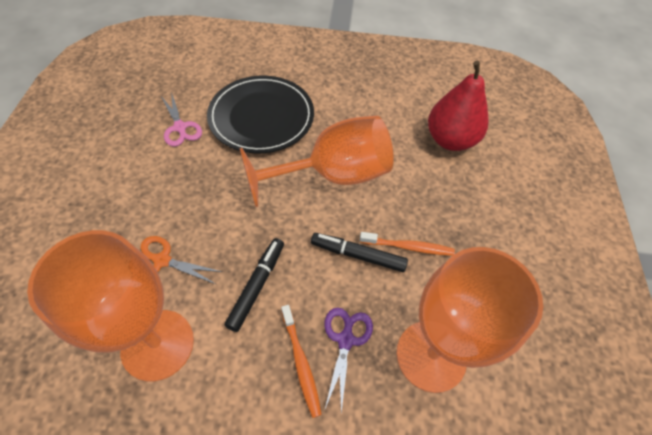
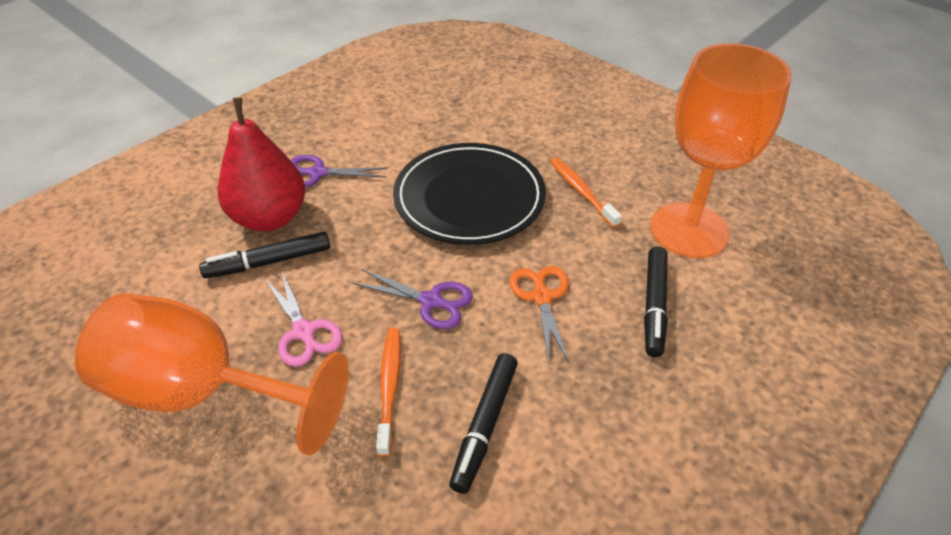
black marker: [225,238,284,332] [311,233,408,272] = 2 -> [199,232,330,278] [449,353,518,494] [644,247,668,357] = 3
orange goblet: [27,230,194,382] [240,116,394,207] [396,247,543,393] = 3 -> [75,293,349,456] [650,43,792,258] = 2
purple scissors: [324,308,373,413] = 1 -> [291,155,388,188] [353,269,473,329] = 2

